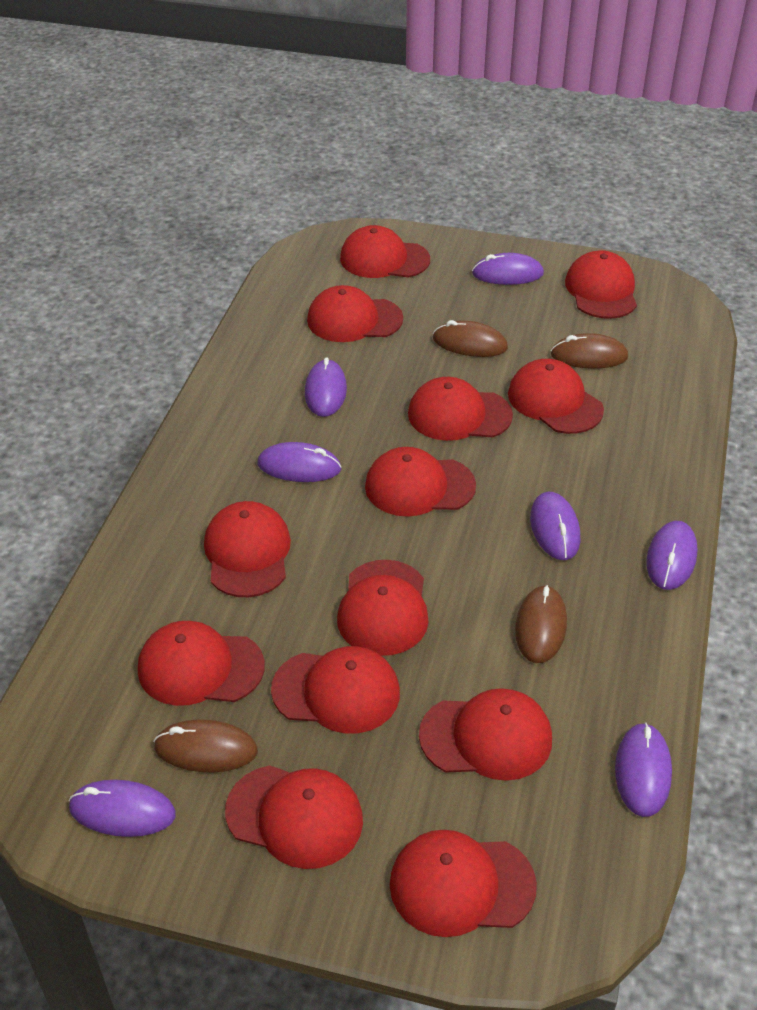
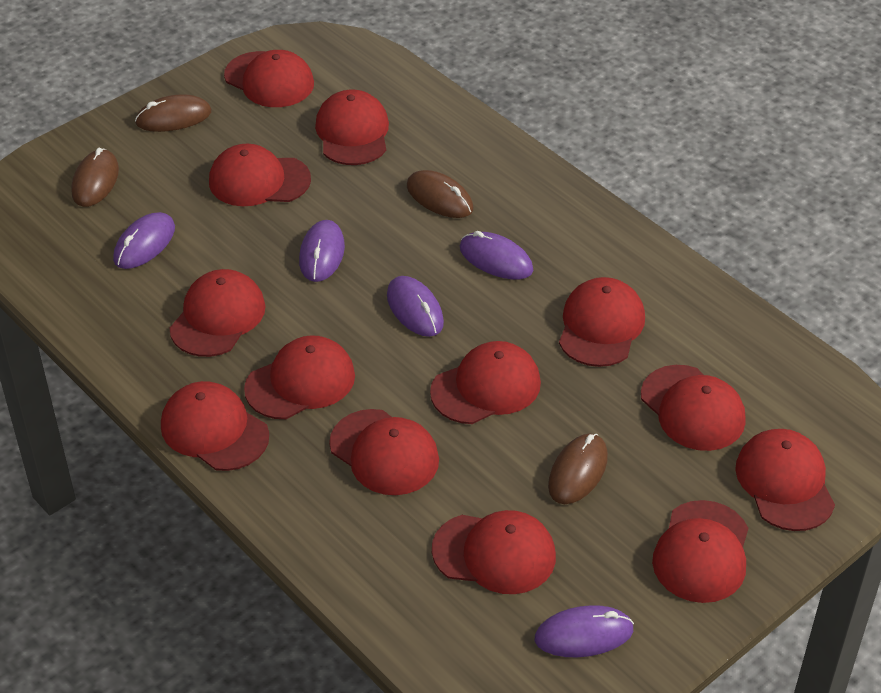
purple mouse: [68,780,176,837] [257,442,342,482] [305,357,347,417] [472,253,544,285] [530,492,580,560] [615,722,672,817] [646,521,697,590] = 7 -> [113,212,175,269] [299,220,345,282] [387,276,444,337] [460,231,533,279] [535,605,634,657] = 5

